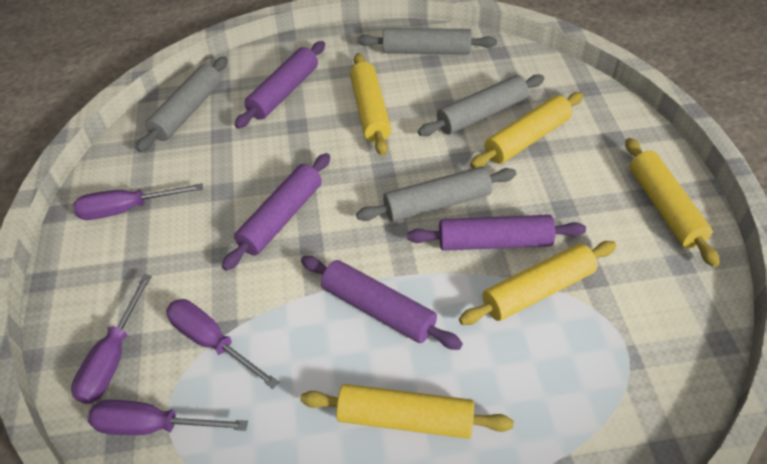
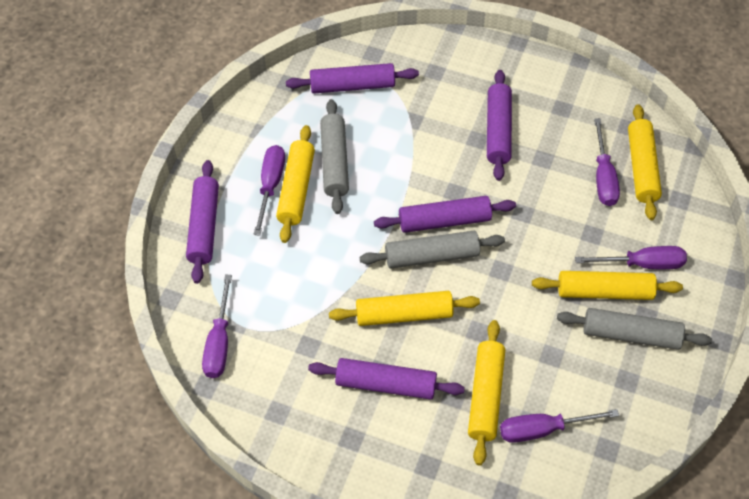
grey rolling pin: [136,56,228,152] [356,166,516,222] [358,28,497,55] [418,74,544,136] = 4 -> [320,99,349,214] [360,231,505,269] [557,308,712,350] = 3
purple rolling pin: [222,153,330,271] [235,41,325,129] [301,256,463,350] [407,215,586,251] = 4 -> [186,160,219,284] [286,63,419,94] [308,358,465,399] [374,196,516,233] [487,70,512,181] = 5
purple screwdriver: [71,274,152,404] [73,183,203,220] [88,400,248,435] [166,299,279,389] = 4 -> [202,274,232,378] [254,145,285,236] [500,409,619,443] [575,246,687,269] [594,118,620,206] = 5

